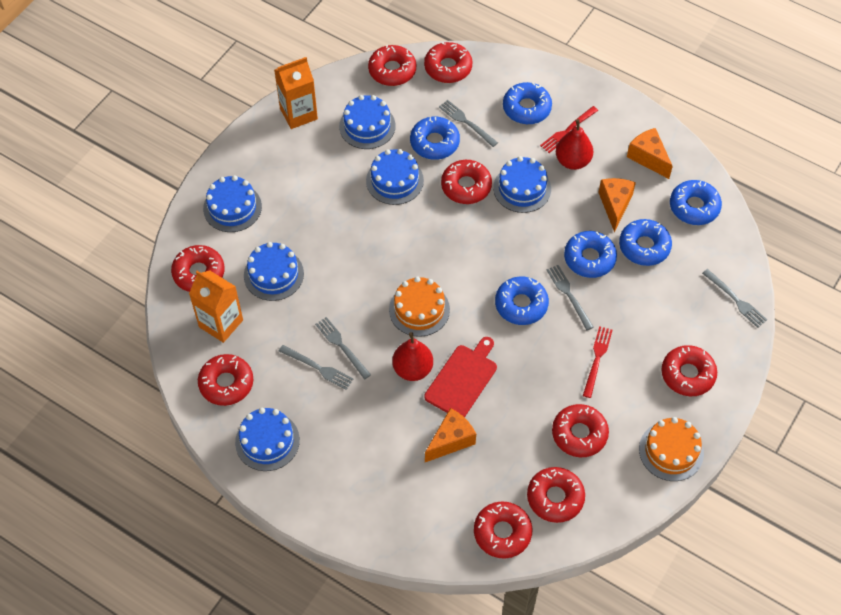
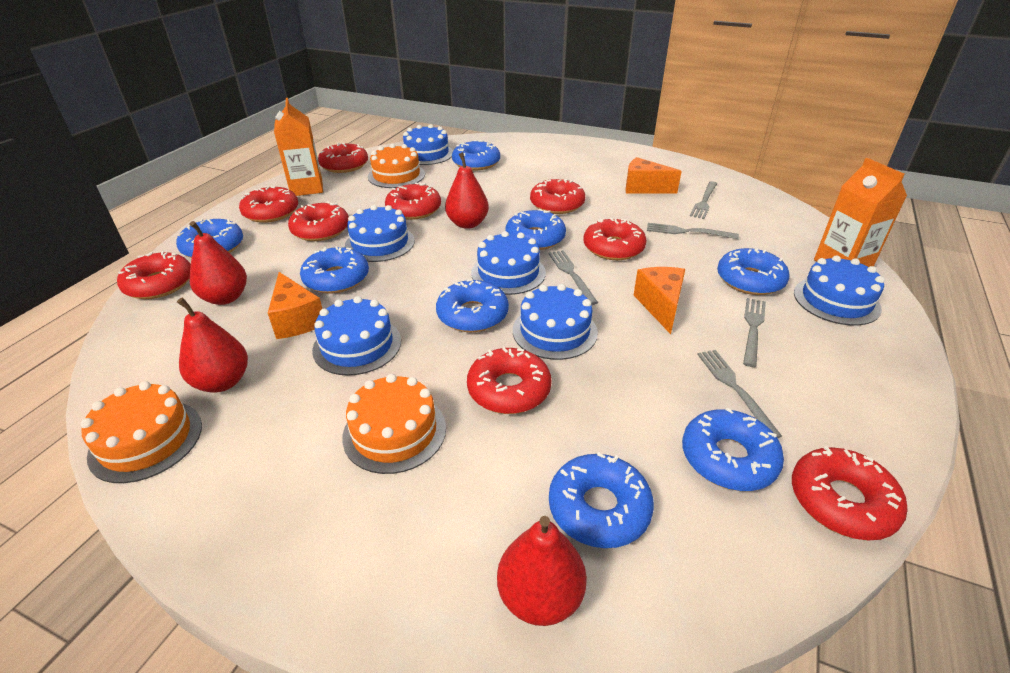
blue donut: [410,117,460,160] [495,276,549,325] [503,82,552,124] [564,231,617,278] [619,219,672,266] [670,180,722,225] = 6 -> [176,219,243,258] [300,246,369,294] [436,279,509,332] [452,140,500,170] [505,209,566,250] [549,453,654,548] [682,408,784,491] [717,248,789,295] = 8
orange cake: [389,276,450,337] [639,417,704,481] = 2 -> [80,381,202,483] [342,374,446,474] [368,144,425,188] = 3
red cutting board: [424,337,497,417] = 1 -> none = 0
red fork: [540,106,598,153] [583,326,612,398] = 2 -> none = 0
red pear: [392,332,433,381] [556,119,593,170] = 2 -> [177,297,248,393] [189,221,247,305] [445,152,489,229] [497,516,587,626] = 4

